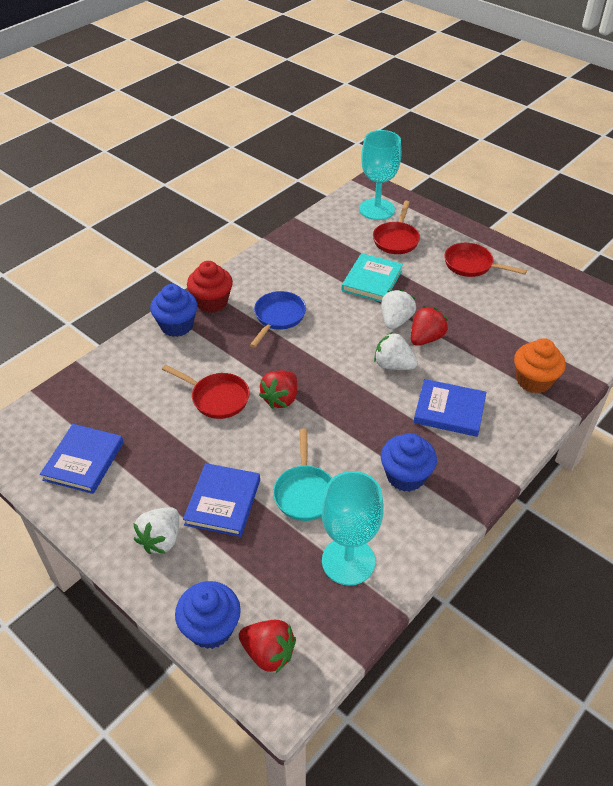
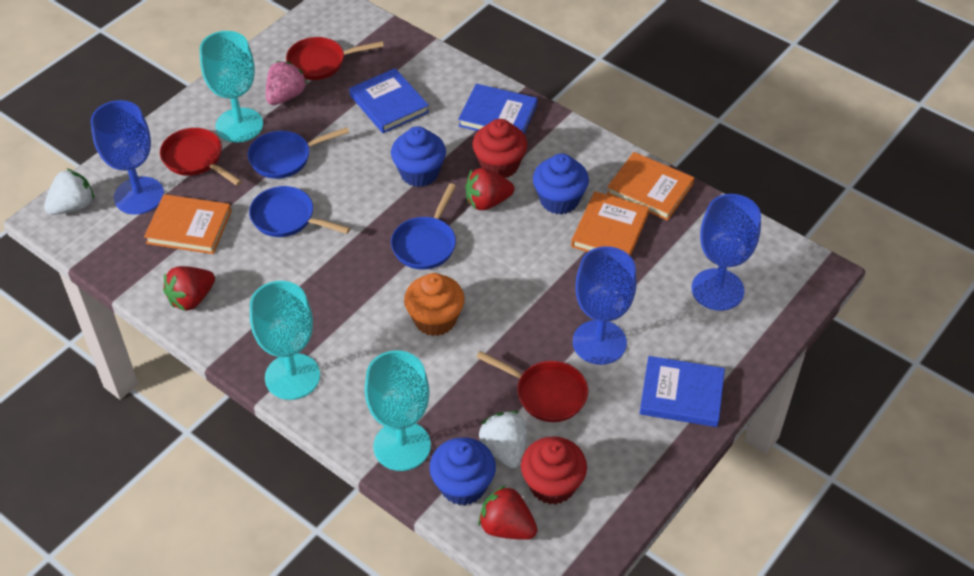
blue goblet: none = 0 -> [90,100,164,215] [573,246,636,365] [692,194,761,311] = 3
blue pan: [250,291,306,348] = 1 -> [248,127,349,179] [249,186,350,237] [391,183,456,270] = 3
orange book: none = 0 -> [144,194,231,254] [571,191,649,256] [607,152,694,221] = 3
pink strawberry: none = 0 -> [266,61,307,105] = 1
red cupcake: [187,261,233,312] = 1 -> [472,119,527,178] [521,436,587,505] = 2
turquoise book: [342,253,403,302] = 1 -> none = 0
turquoise goblet: [321,471,384,586] [359,130,401,220] = 2 -> [200,31,263,142] [250,281,320,400] [365,350,431,471] = 3
turquoise pan: [273,428,332,521] = 1 -> none = 0
white strawberry: [133,508,179,554] [374,332,418,370] [381,289,416,330] = 3 -> [44,168,94,215] [479,411,527,468] = 2

